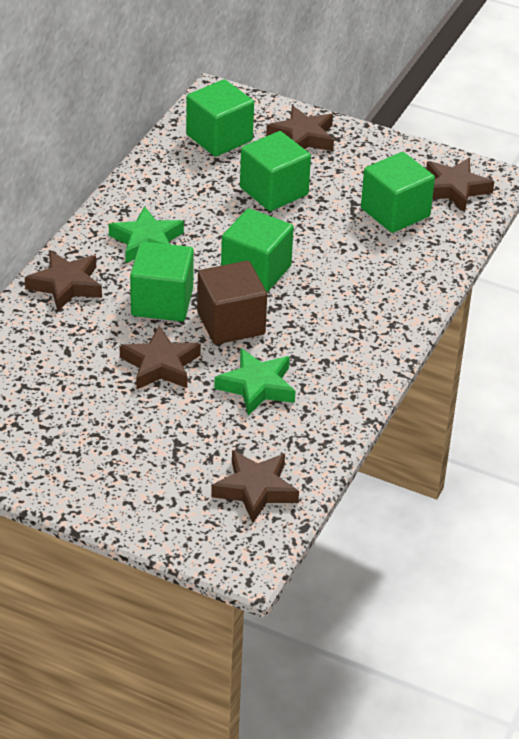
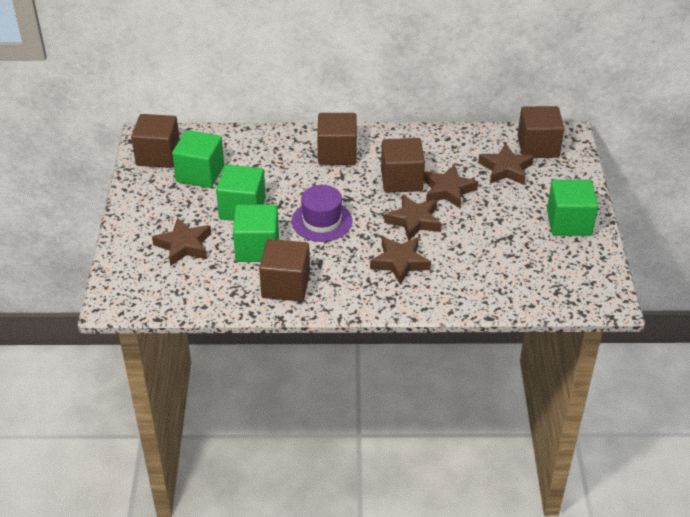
brown cube: [197,261,267,344] = 1 -> [131,114,180,168] [259,239,310,302] [317,113,357,165] [381,138,425,193] [518,106,564,158] = 5
green cube: [130,242,194,321] [186,79,254,157] [221,209,294,292] [240,131,311,211] [361,152,435,233] = 5 -> [172,130,224,188] [216,165,266,221] [233,204,279,262] [547,180,598,236] = 4
green star: [109,206,184,263] [214,349,296,416] = 2 -> none = 0
purple hat: none = 0 -> [292,185,352,242] = 1

